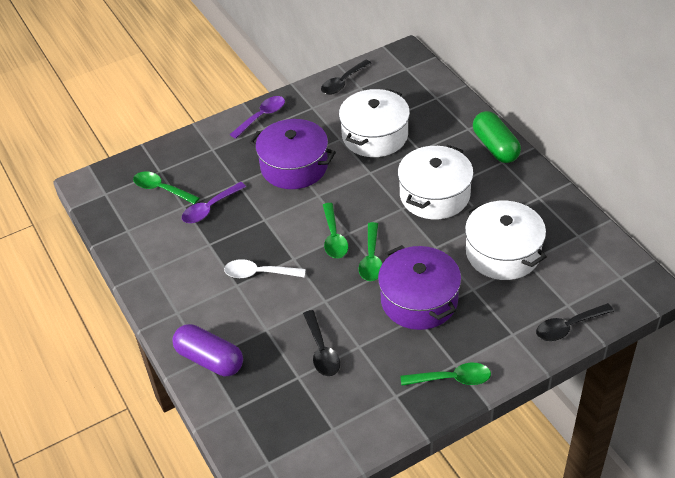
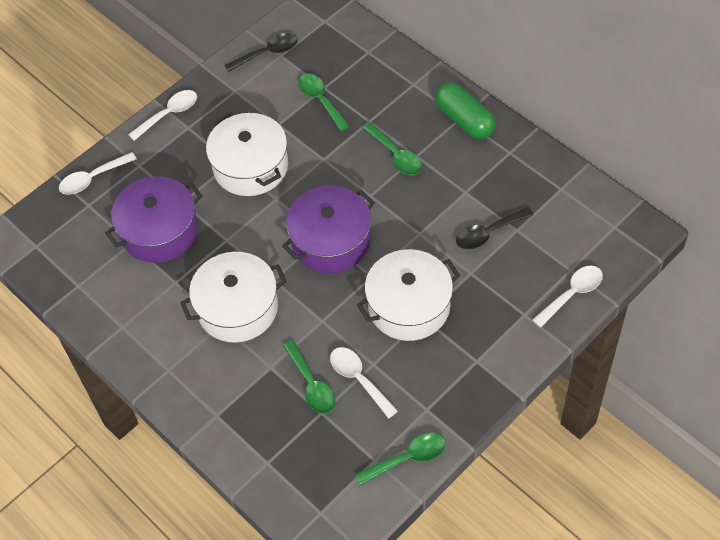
black spoon: [303,310,340,376] [321,60,372,95] [536,303,614,341] = 3 -> [225,33,297,72] [456,207,534,249] = 2
purple capsule: [172,324,243,376] = 1 -> none = 0
purple spoon: [182,182,246,223] [230,96,285,139] = 2 -> none = 0
white spoon: [224,259,306,278] = 1 -> [59,152,137,195] [128,90,197,141] [330,347,398,419] [532,266,603,327] = 4

